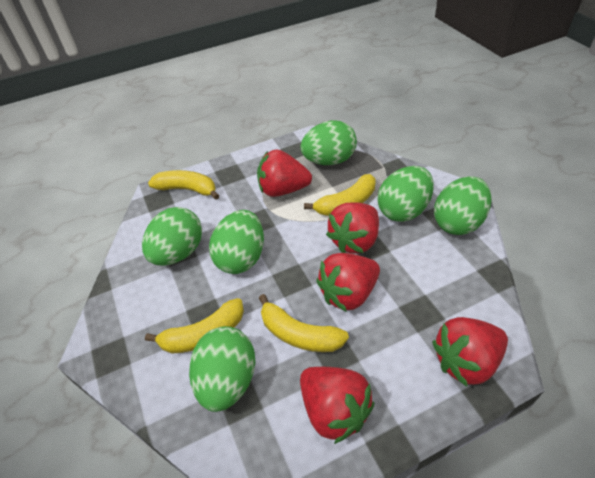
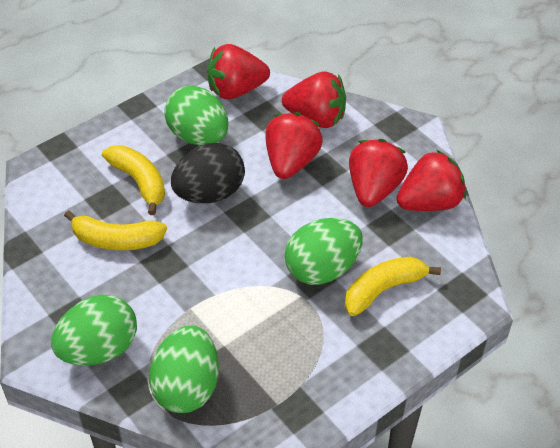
black egg: none = 0 -> [171,143,245,203] = 1
green egg: [142,207,202,265] [189,326,256,412] [209,210,264,274] [300,120,357,165] [377,166,434,222] [434,176,492,235] = 6 -> [51,294,137,366] [149,326,219,413] [164,86,228,145] [285,218,363,285] = 4
yellow banana: [145,298,244,354] [148,170,219,199] [259,294,349,352] [304,174,375,216] = 4 -> [64,210,167,250] [102,145,165,215] [345,257,441,316] = 3

